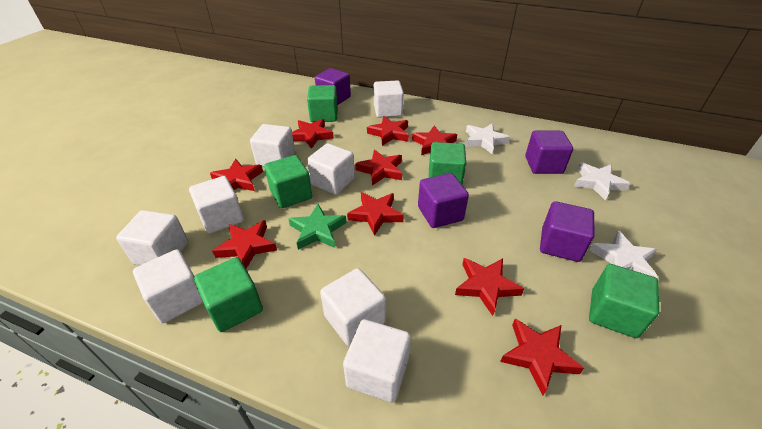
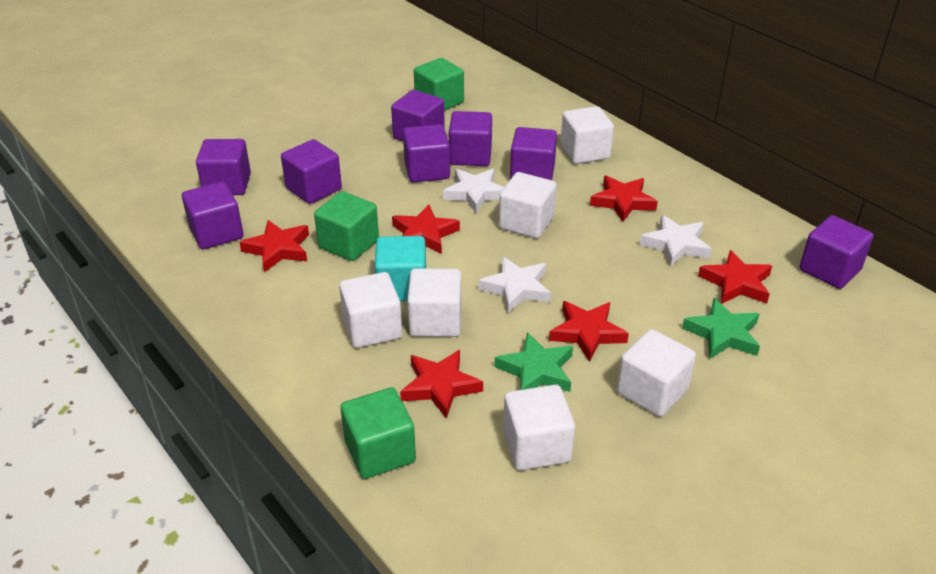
green cube: [194,257,263,332] [264,155,312,208] [307,85,338,122] [429,142,466,185] [589,264,659,338] = 5 -> [314,191,379,261] [341,387,416,479] [414,58,464,110] = 3
green star: [289,204,346,250] = 1 -> [495,332,573,392] [682,298,760,359] = 2
purple cube: [315,68,351,105] [418,173,469,228] [525,131,573,174] [540,201,595,262] = 4 -> [182,181,244,249] [196,139,251,195] [281,139,342,204] [391,90,445,141] [403,124,450,183] [449,111,492,166] [510,127,557,180] [799,215,873,289] = 8
red star: [210,159,263,191] [212,220,277,268] [292,119,334,149] [347,192,404,236] [355,150,402,186] [367,116,409,146] [412,126,457,155] [455,258,524,316] [500,319,584,395] = 9 -> [239,220,309,272] [392,204,460,254] [400,350,483,419] [549,301,629,362] [590,176,658,222] [698,250,772,304] = 6
turquoise cube: none = 0 -> [375,236,426,301] = 1
white cube: [116,210,188,265] [133,249,203,323] [189,176,244,234] [250,124,295,166] [307,143,355,195] [320,268,386,346] [343,319,411,403] [374,80,404,118] = 8 -> [339,272,402,348] [407,268,461,337] [499,172,556,239] [503,385,575,470] [561,106,614,164] [617,329,696,417] = 6

